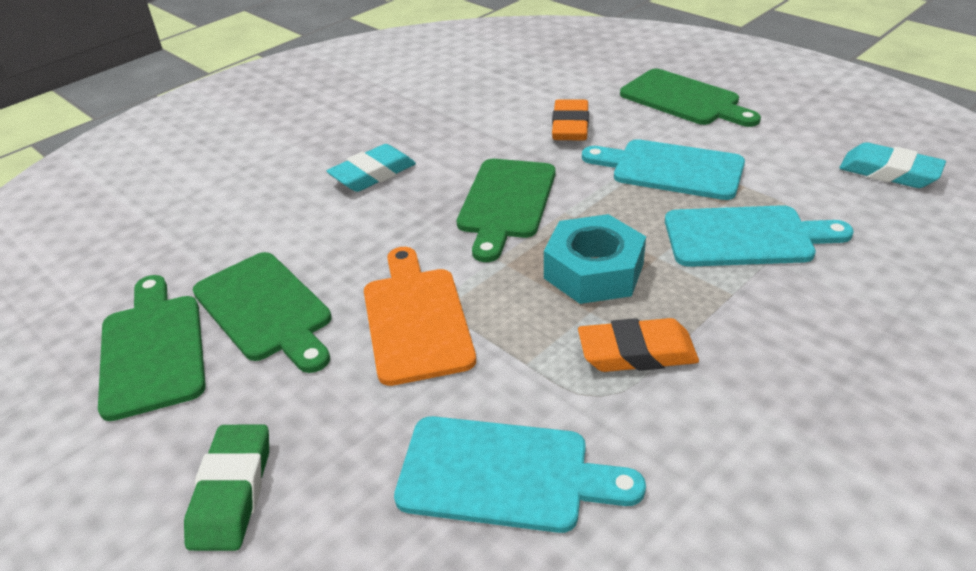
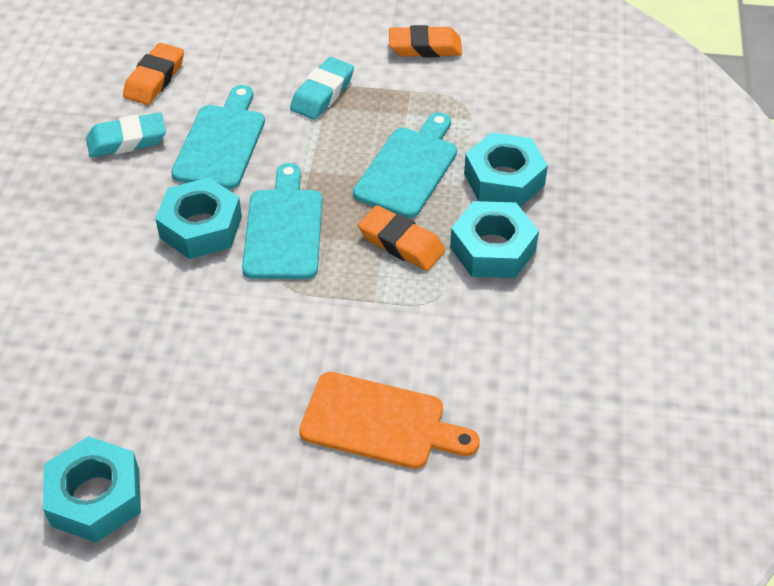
green cutting board: [98,275,206,421] [193,252,332,373] [457,159,555,262] [620,69,761,127] = 4 -> none = 0
green eraser: [184,424,269,551] = 1 -> none = 0
orange eraser: [552,99,589,140] [578,318,699,372] = 2 -> [123,43,184,105] [358,206,445,271] [389,25,462,57] = 3
turquoise nut: [544,214,646,304] = 1 -> [43,436,141,543] [155,178,242,259] [450,201,539,278] [464,132,548,207] = 4

